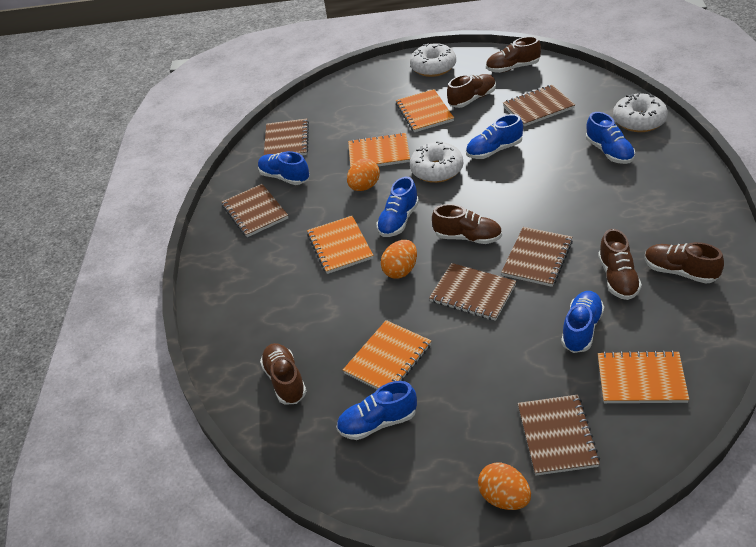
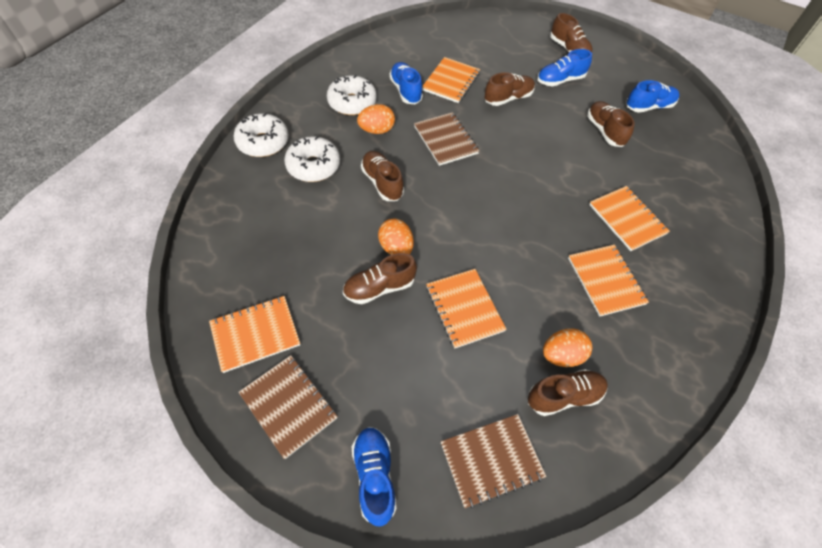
blue shoe: [258,151,310,185] [336,381,417,440] [377,177,419,237] [466,114,523,159] [561,291,604,353] [586,112,635,164] = 6 -> [351,427,396,527] [389,62,423,105] [537,49,592,86] [626,80,680,113] = 4
brown notebook: [222,184,288,237] [264,119,309,155] [429,263,517,321] [501,227,573,287] [503,85,575,126] [518,394,600,475] = 6 -> [239,355,338,459] [414,112,480,166] [441,414,546,509] = 3

